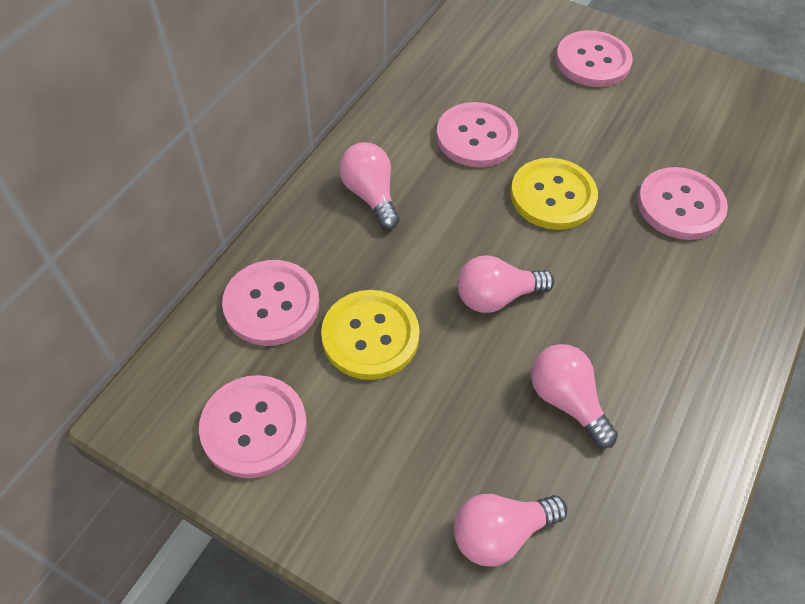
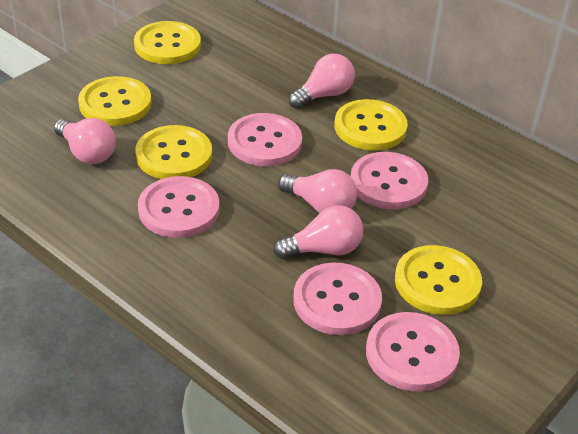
yellow button: [321,290,420,380] [510,158,598,230] = 2 -> [78,76,152,126] [134,21,201,64] [135,125,212,179] [334,99,408,151] [395,245,482,315] = 5

